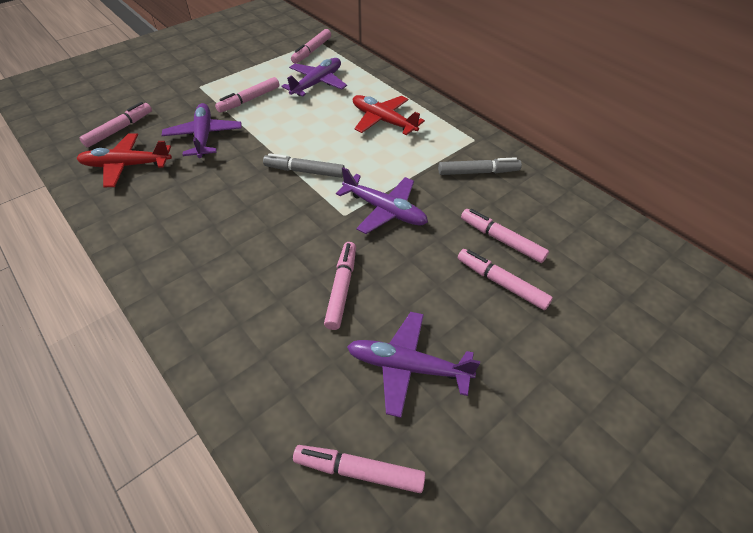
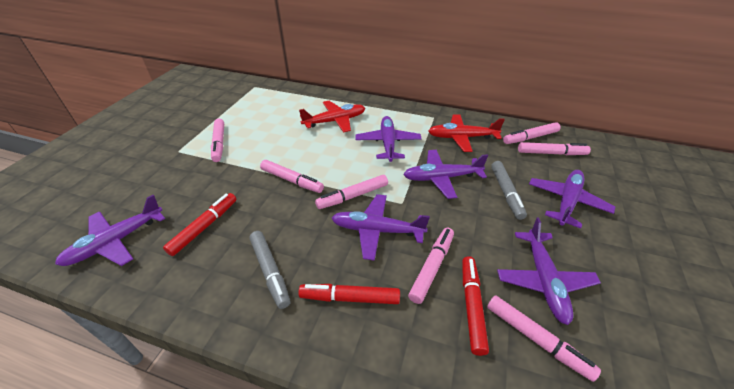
purple plane: [161,103,242,158] [281,58,347,96] [336,167,428,234] [347,312,480,418] = 4 -> [55,195,165,266] [332,194,430,261] [355,116,422,162] [403,150,488,199] [497,218,601,325] [529,170,615,229] = 6
red marker: none = 0 -> [163,193,237,256] [298,284,400,304] [462,256,489,356] = 3

